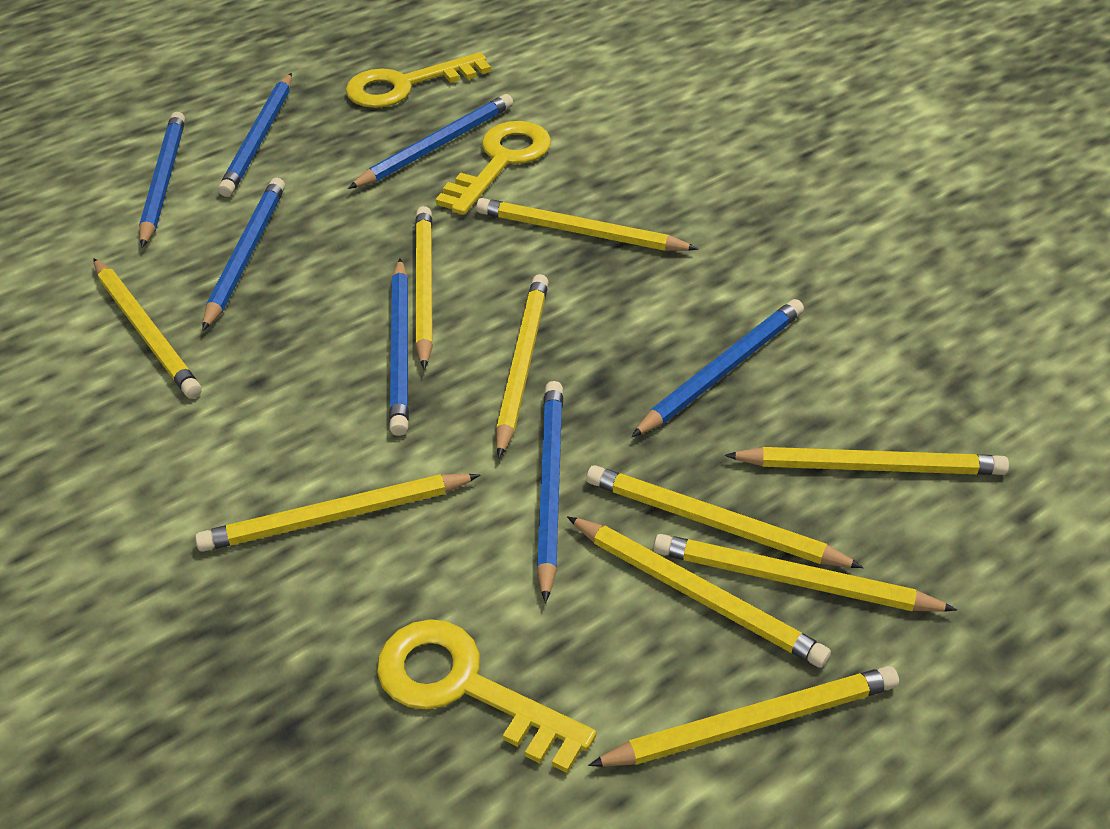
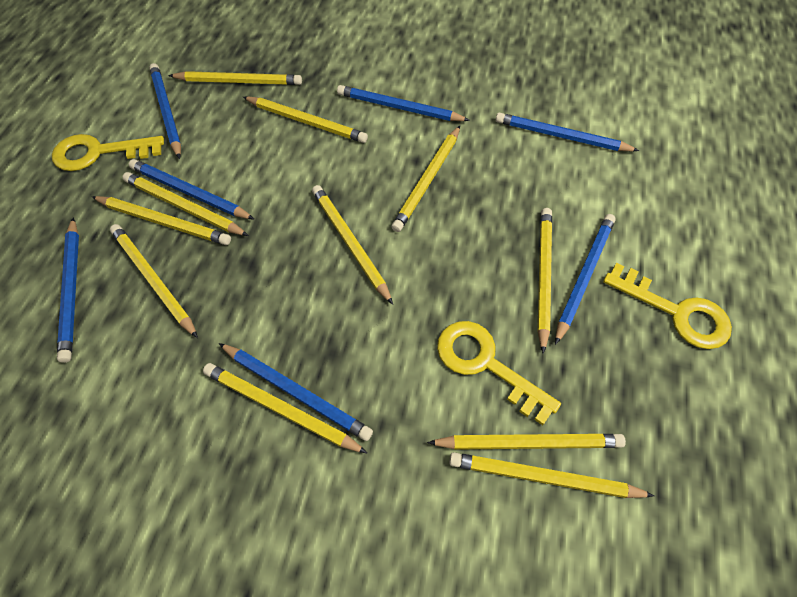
yellow pencil: [93,258,202,398] [195,474,480,552] [415,206,433,370] [476,198,698,251] [496,274,549,458] [567,516,831,668] [586,465,864,568] [588,666,899,767] [653,534,957,612] [724,447,1009,475] = 10 -> [92,196,231,245] [110,224,198,338] [122,172,249,236] [168,71,302,85] [203,363,367,453] [243,96,368,143] [312,185,393,305] [391,126,460,232] [427,434,626,450] [449,452,655,498] [537,208,552,354] = 11

